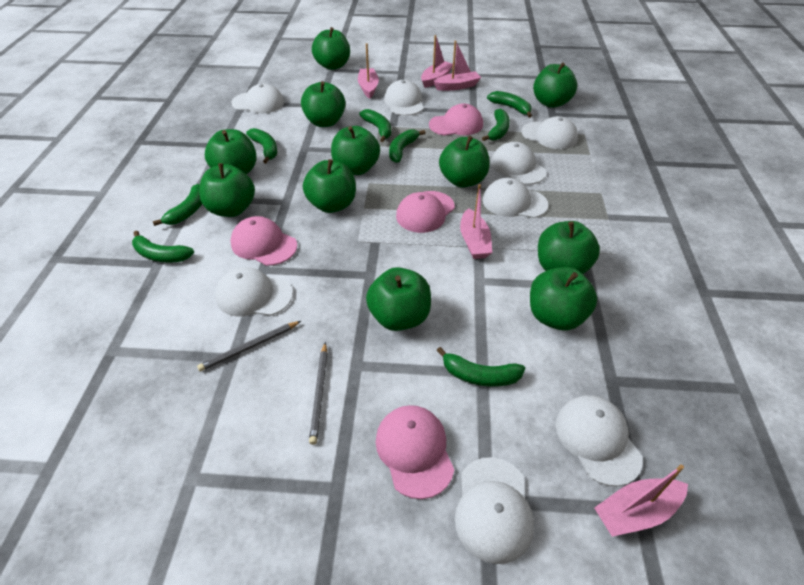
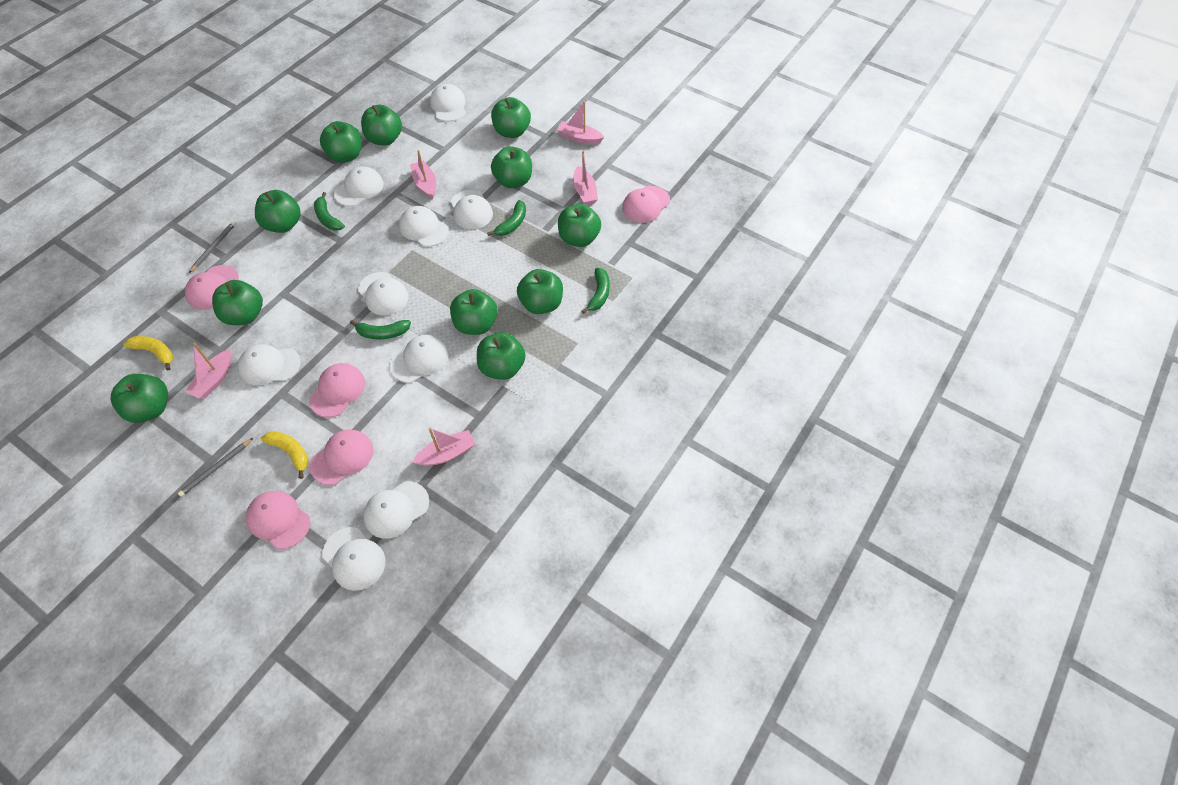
green banana: [132,231,194,263] [153,184,202,226] [246,128,277,164] [359,109,391,142] [389,129,425,163] [436,347,525,387] [482,109,510,141] [487,91,532,118] = 8 -> [314,192,345,231] [350,320,411,339] [487,200,526,236] [582,268,610,314] = 4
pink cap: [230,216,297,266] [376,405,454,499] [396,191,455,233] [429,103,483,136] = 4 -> [185,265,239,310] [246,491,310,549] [309,363,365,417] [310,429,373,485] [622,186,670,223] = 5
white cap: [215,267,293,316] [231,84,284,113] [384,80,424,116] [455,457,534,564] [483,178,548,218] [491,142,546,185] [521,116,578,149] [556,395,643,486] = 8 -> [238,344,301,386] [322,527,385,591] [334,166,384,206] [358,272,409,316] [363,481,429,539] [390,335,448,383] [399,206,449,247] [430,84,466,122] [451,190,493,229] = 9
yellow banana: none = 0 -> [123,336,173,370] [261,431,309,479] = 2

